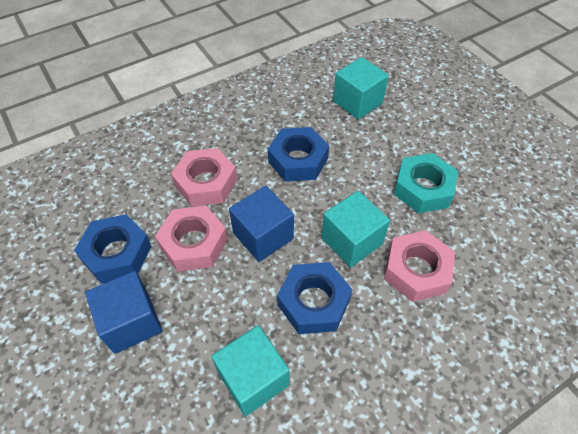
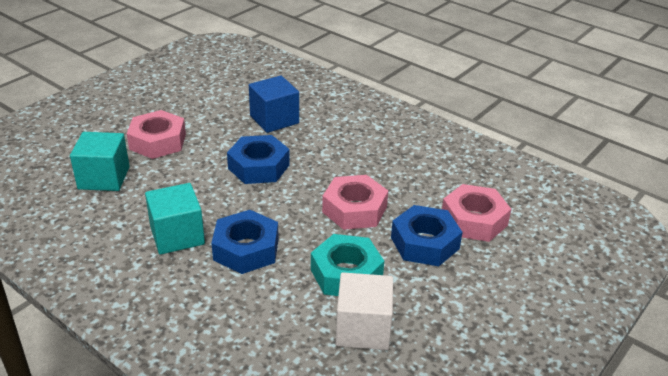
blue cube: [85,271,162,354] [229,186,294,262] = 2 -> [249,75,299,133] = 1
turquoise cube: [211,326,289,416] [321,191,390,268] [333,57,389,120] = 3 -> [70,132,130,191] [145,183,205,255] = 2
white cube: none = 0 -> [336,272,393,350] = 1

